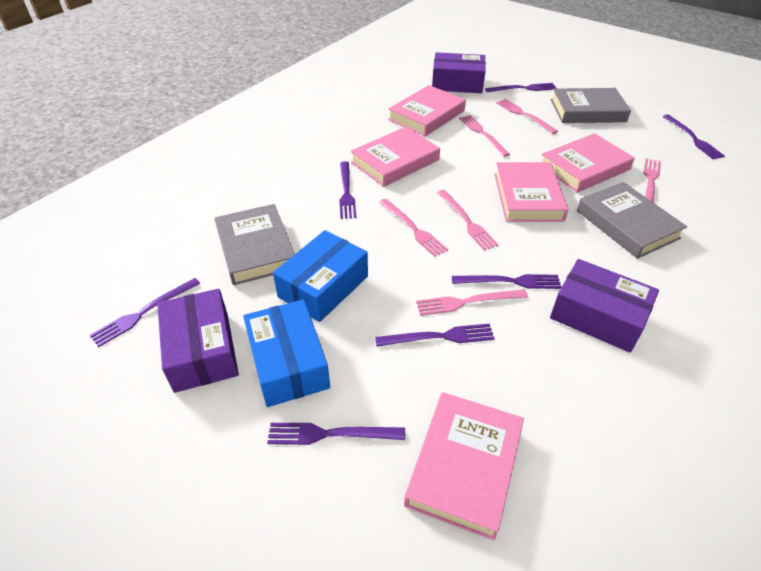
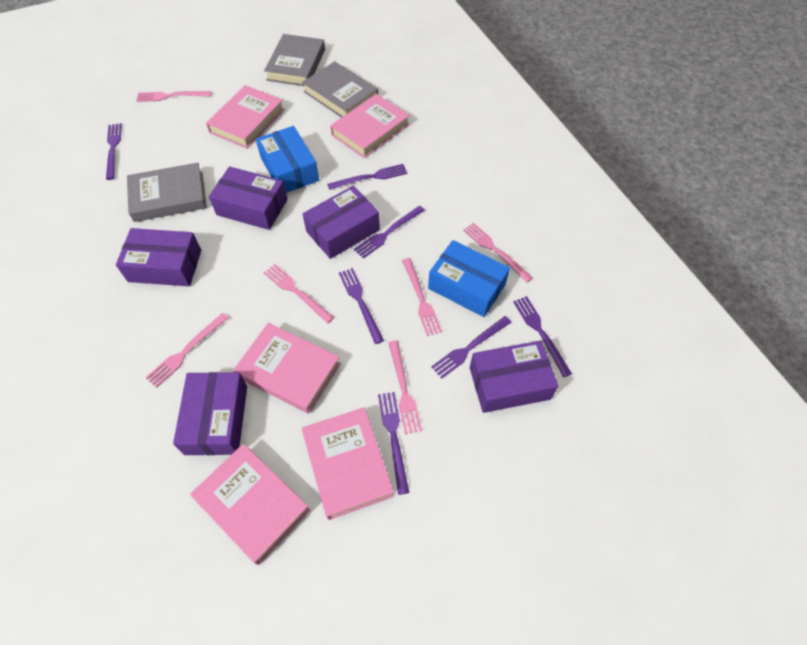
purple box: [157,289,239,393] [432,52,486,93] [550,259,659,353] = 3 -> [116,228,201,286] [173,372,247,455] [209,166,287,230] [303,186,380,259] [470,341,558,413] = 5

